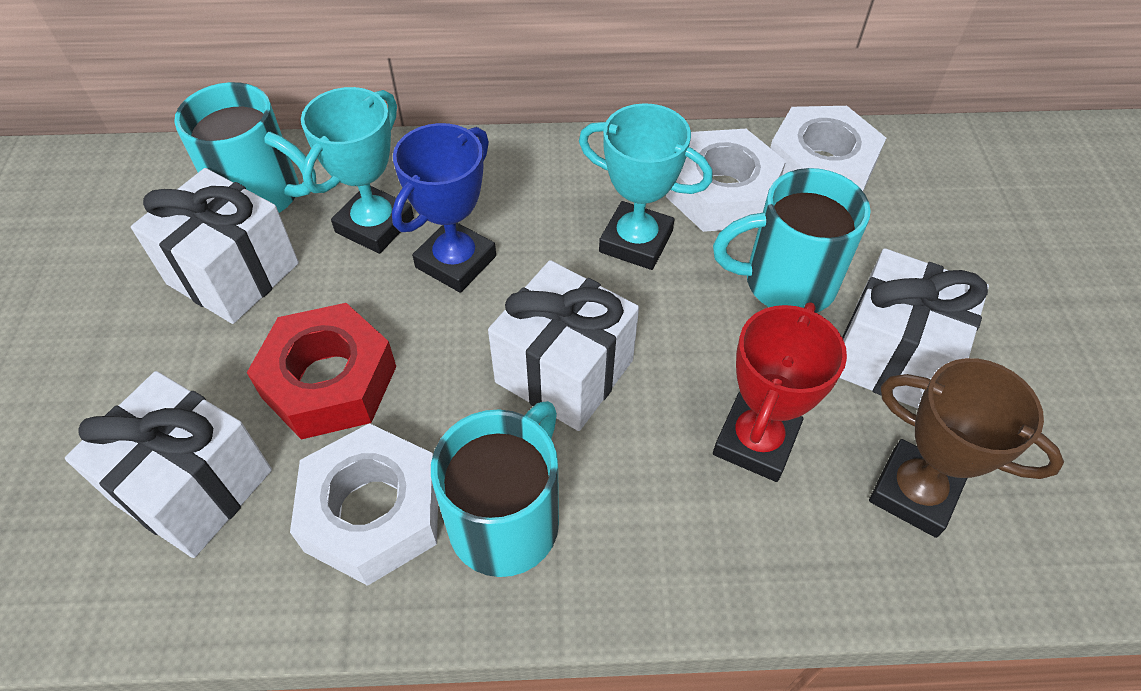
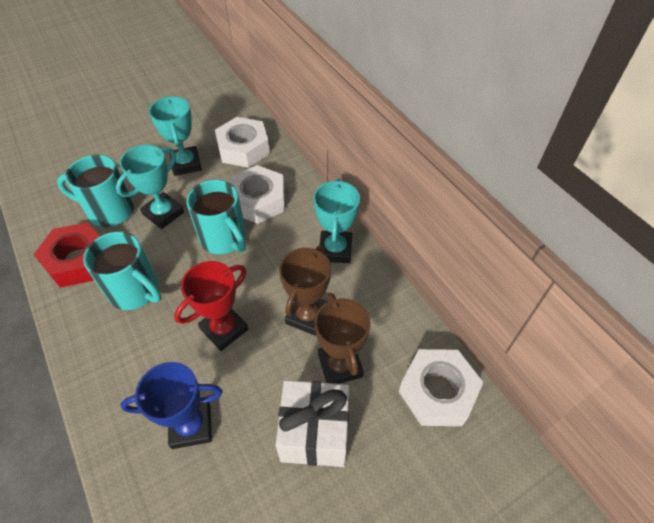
brown trophy: [869,358,1064,538] = 1 -> [279,246,331,336] [314,293,370,384] = 2
turquoise trophy: [301,87,414,254] [579,103,713,270] = 2 -> [116,145,184,229] [149,96,202,176] [313,178,360,263] = 3
white gift: [65,371,272,558] [131,168,299,324] [488,260,639,431] [839,248,989,409] = 4 -> [276,380,350,467] = 1

